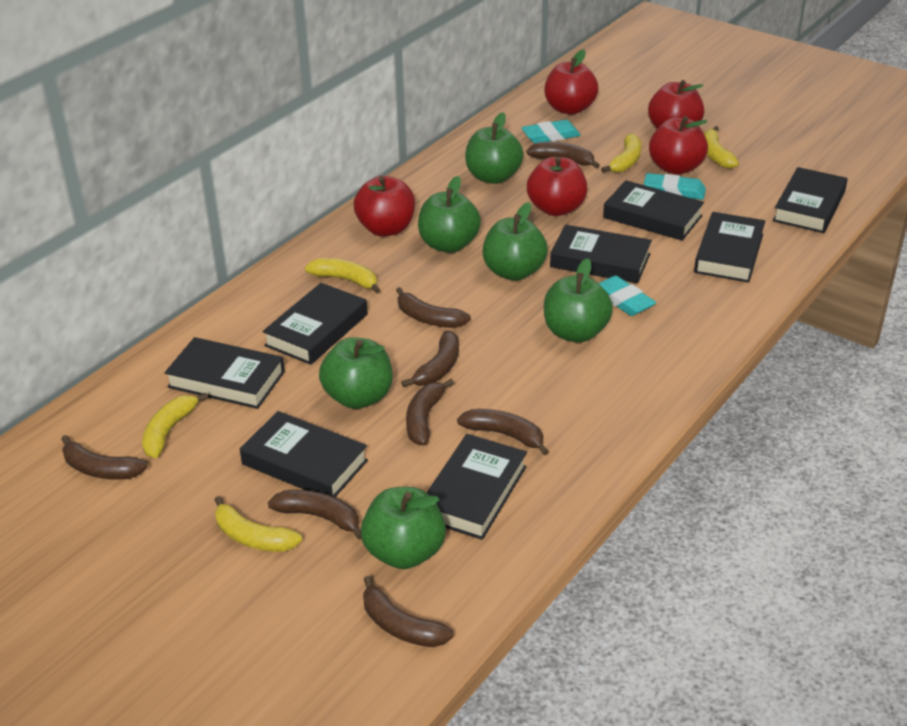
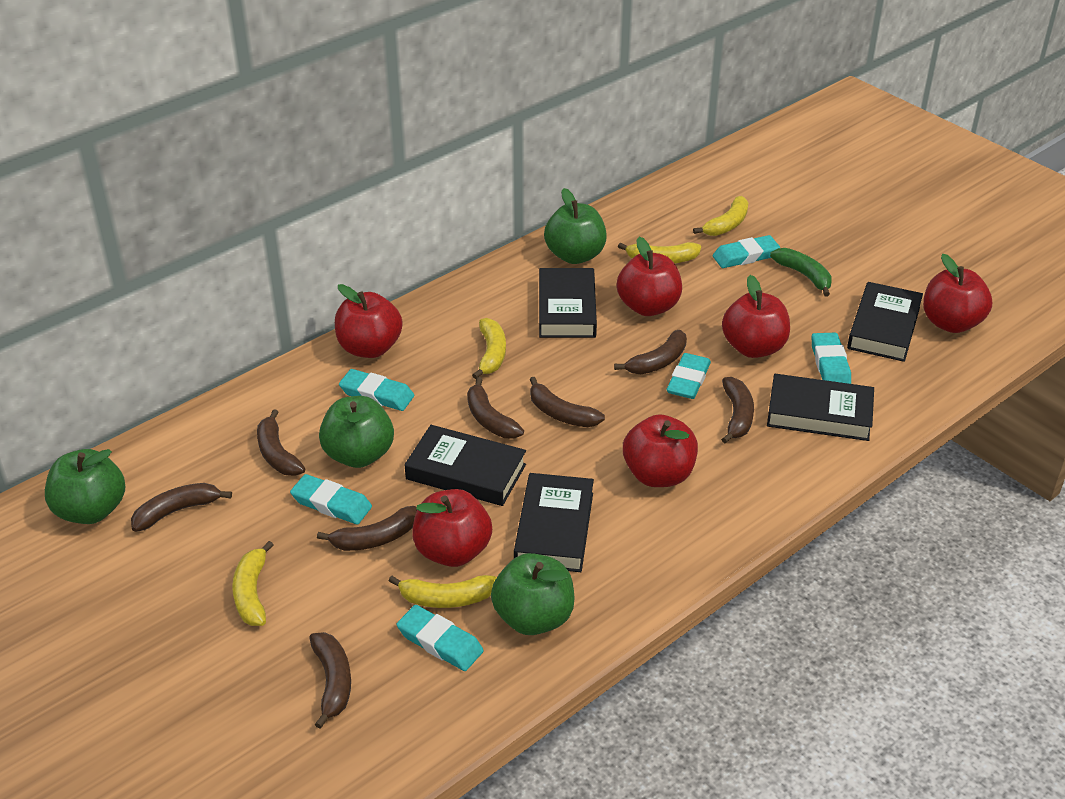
black book: [165,337,285,409] [240,411,368,497] [262,283,368,365] [427,434,527,540] [550,225,652,284] [603,180,704,241] [694,212,765,283] [773,167,848,233] = 8 -> [405,425,526,506] [514,473,594,572] [539,268,597,338] [767,374,874,441] [847,282,923,362] = 5
green apple: [319,337,393,409] [361,487,446,569] [418,176,481,253] [465,112,524,184] [483,202,548,281] [544,258,613,343] = 6 -> [45,449,125,524] [319,396,394,468] [491,553,575,635] [544,188,607,264] = 4
green banana: none = 0 -> [770,248,832,297] = 1
red apple: [354,176,415,236] [527,157,588,216] [544,49,598,115] [648,80,704,129] [649,116,708,175] = 5 -> [335,284,402,358] [412,489,492,567] [617,237,682,316] [623,414,698,487] [722,275,790,358] [923,254,992,333] = 6
turquoise eraser: [521,120,581,143] [599,275,656,316] [644,173,706,200] = 3 -> [290,474,372,524] [339,369,414,411] [397,605,484,671] [666,353,711,399] [712,235,780,268] [812,333,851,384] = 6

